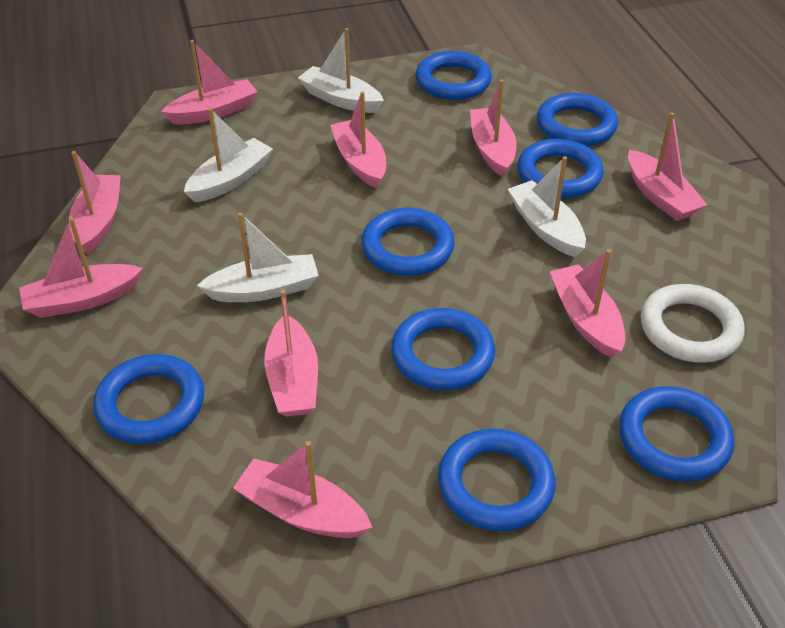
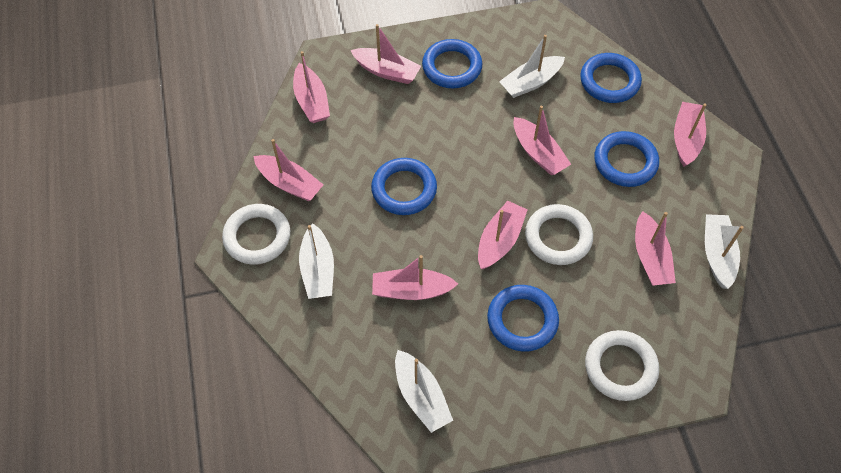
blue ring: [93,354,204,444] [361,208,455,276] [391,308,495,390] [416,51,492,100] [438,429,556,531] [517,139,604,198] [537,93,618,146] [619,386,734,482] = 8 -> [371,158,437,215] [422,39,482,88] [487,285,559,352] [580,53,642,103] [594,131,659,187] = 5
pink boat: [19,218,143,318] [69,151,121,255] [161,40,257,125] [233,441,373,538] [264,290,318,417] [330,91,386,189] [470,80,517,177] [550,249,625,358] [628,113,707,221] = 9 -> [253,139,324,201] [293,51,330,123] [350,24,421,84] [372,255,458,300] [478,201,527,269] [513,106,571,175] [635,211,676,286] [674,102,706,167] = 8
white ring: [641,284,744,363] = 1 -> [222,204,290,265] [525,204,593,265] [585,330,659,401] = 3

